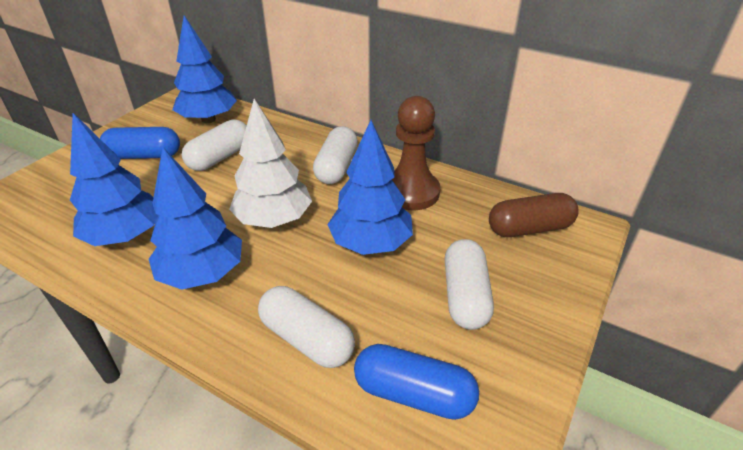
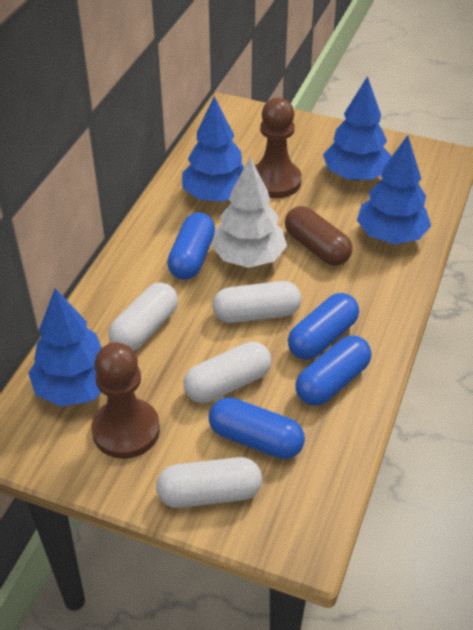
blue capsule: [100,127,180,159] [354,344,479,420] = 2 -> [167,212,215,280] [209,397,305,459] [288,293,359,360] [295,335,371,406] = 4
brown pawn: [392,96,440,210] = 1 -> [91,342,160,459] [255,98,302,198] = 2

